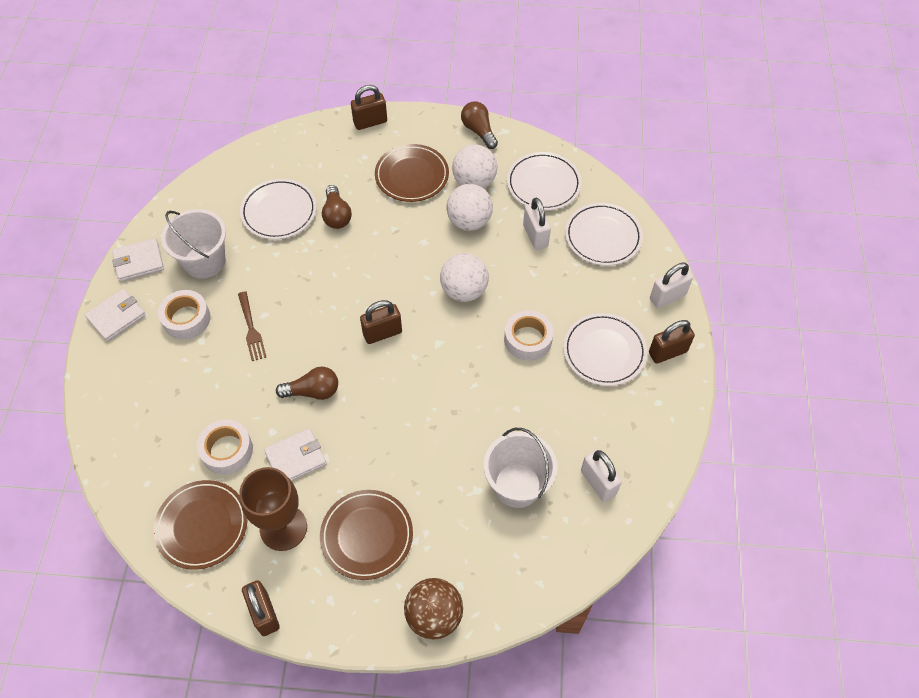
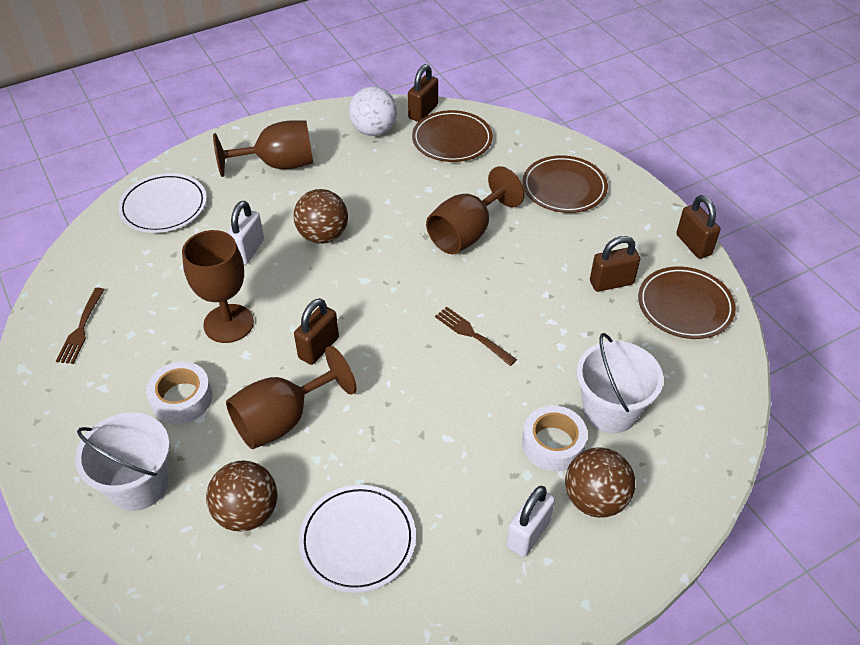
brown ball: [404,578,463,640] = 1 -> [206,460,278,532] [294,189,348,244] [565,447,635,518] = 3
brown fork: [238,291,266,361] = 1 -> [56,288,105,364] [435,307,517,366] = 2
brown goblet: [239,467,307,551] = 1 -> [182,230,254,343] [213,120,313,177] [226,346,356,449] [426,166,525,254] = 4
brown light bulb: [276,366,338,400] [322,185,352,229] [461,101,498,149] = 3 -> none = 0
white ball: [440,253,489,302] [447,184,493,231] [452,145,497,188] = 3 -> [349,86,397,136] = 1
white padlock: [523,197,551,250] [581,449,622,502] [650,263,693,308] = 3 -> [227,201,264,265] [506,486,555,557] = 2
white plate: [240,179,317,240] [507,152,582,211] [563,313,647,386] [565,203,643,266] = 4 -> [118,173,207,233] [299,485,416,593] = 2
white tape: [158,290,210,339] [197,420,253,475] [504,310,554,361] = 3 -> [146,362,212,424] [522,405,588,471] = 2
white wallet: [85,289,146,342] [112,238,164,282] [264,428,327,481] = 3 -> none = 0

